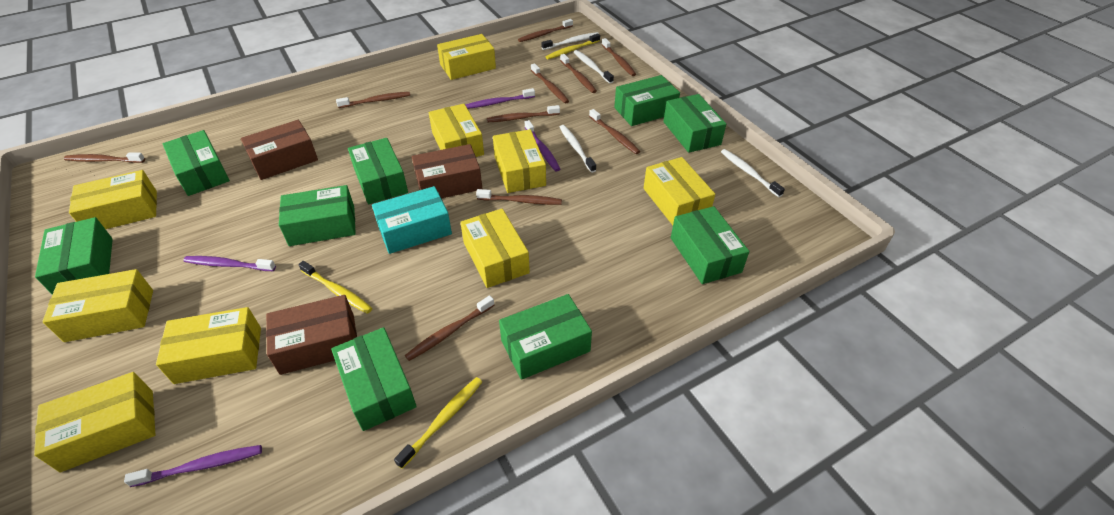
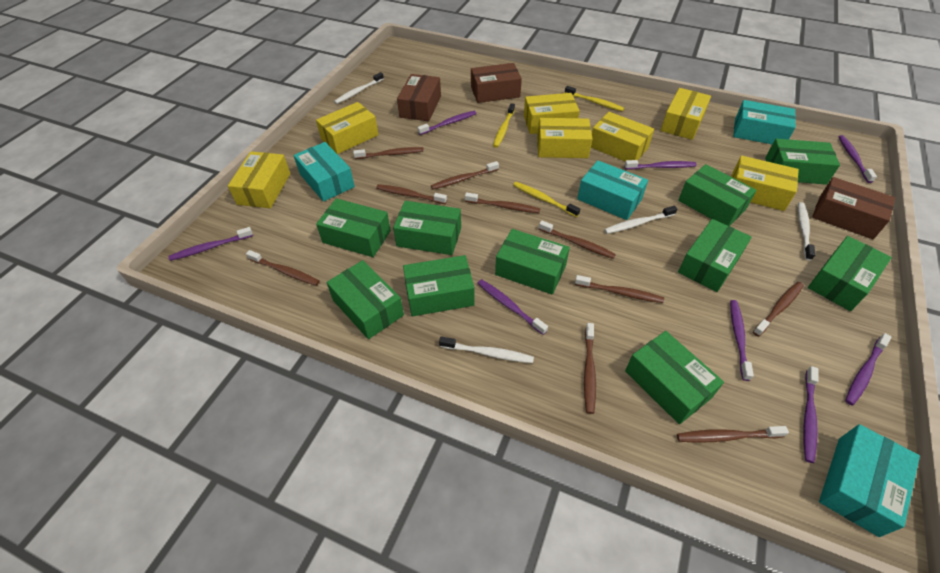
green box: [35,217,113,295] [163,130,230,196] [279,185,356,246] [331,327,417,431] [348,138,408,204] [499,294,592,380] [614,75,680,126] [663,94,726,153] [671,206,749,284] = 9 -> [316,198,391,257] [327,260,404,339] [393,201,461,255] [403,255,475,316] [495,229,570,294] [625,331,724,424] [678,164,757,226] [678,219,752,292] [765,139,840,185] [808,236,892,311] = 10
purple toothbrush: [124,445,262,487] [183,256,276,271] [465,88,535,109] [525,120,560,172] = 4 -> [168,227,253,261] [417,111,477,135] [478,279,548,335] [624,160,697,170] [730,300,754,381] [803,366,819,463] [839,135,877,183] [845,333,891,405] = 8
turquoise box: [372,186,452,254] = 1 -> [294,142,355,202] [577,160,648,220] [733,100,796,144] [819,424,920,537] = 4
yellow box: [34,372,155,472] [42,269,153,342] [69,170,157,229] [156,307,261,384] [429,104,484,157] [437,34,496,80] [460,209,530,288] [493,129,546,193] [644,157,715,225] = 9 -> [228,151,290,208] [316,102,379,154] [524,93,580,134] [537,118,592,158] [591,112,654,161] [661,88,711,140] [731,156,799,211] = 7

